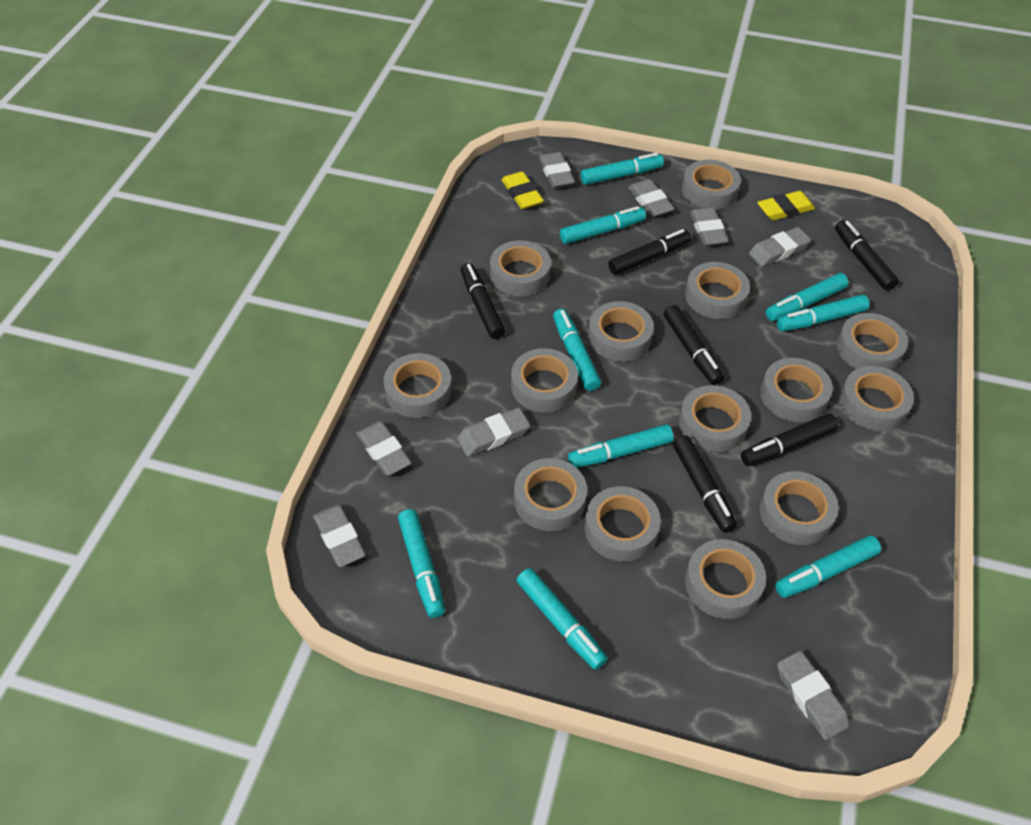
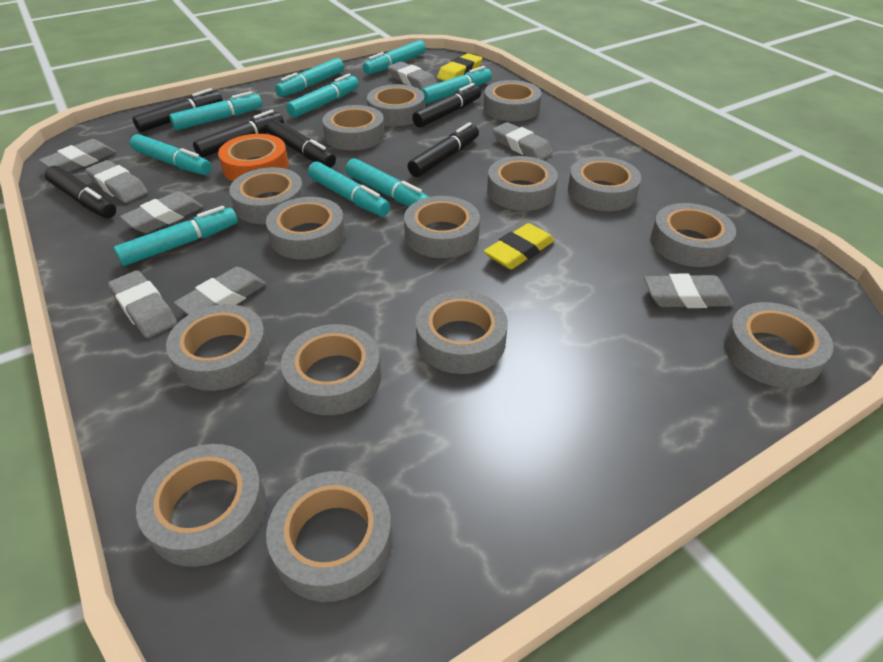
grey tape: [384,353,452,418] [490,240,551,296] [511,348,578,412] [514,458,587,531] [585,486,661,561] [588,301,654,362] [679,385,751,452] [682,160,741,209] [685,262,750,319] [685,539,766,619] [759,471,838,545] [760,358,833,422] [837,313,908,370] [840,366,914,431] = 14 -> [136,444,266,567] [166,304,269,391] [229,167,305,224] [266,197,346,260] [266,471,393,602] [281,324,381,415] [322,105,385,150] [367,84,425,126] [404,196,480,258] [416,291,508,374] [484,80,542,121] [487,156,558,211] [568,156,641,211] [650,203,736,267] [723,302,834,388] = 15
orange tape: none = 0 -> [218,134,289,182] = 1

